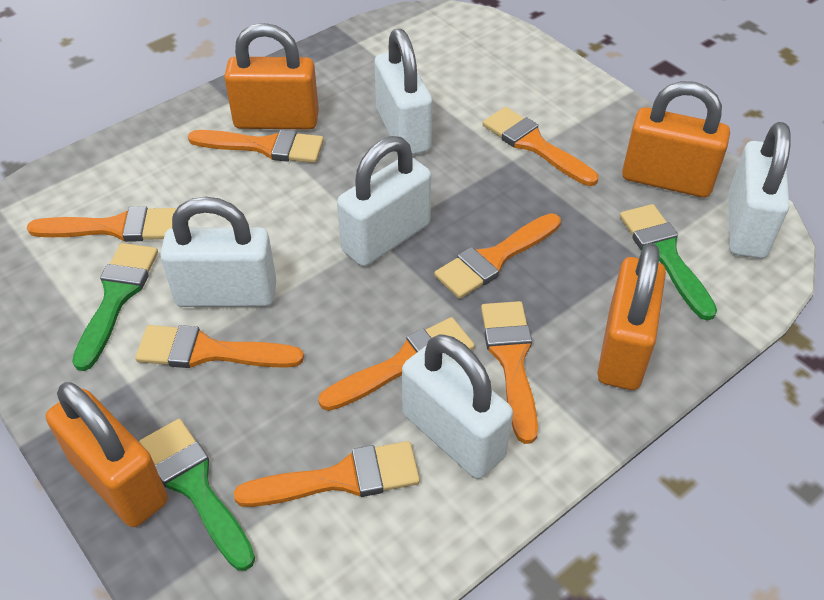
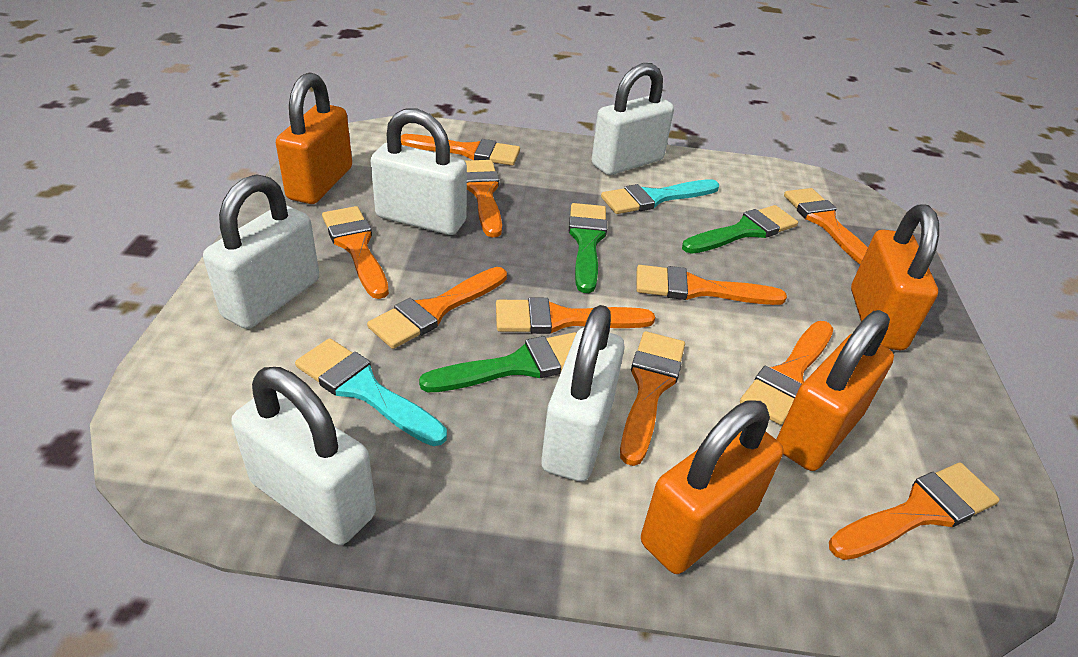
orange brush: [27,206,177,242] [135,325,304,368] [188,130,324,163] [234,441,420,507] [318,317,475,411] [434,213,561,299] [481,301,538,444] [483,107,598,186] = 8 -> [322,206,389,299] [367,267,507,349] [401,134,520,166] [465,160,502,237] [496,297,655,334] [620,331,685,466] [636,265,787,305] [740,321,833,425] [784,188,868,264] [829,463,1000,560] = 10
turquoise brush: none = 0 -> [295,338,447,446] [601,179,719,214] = 2

